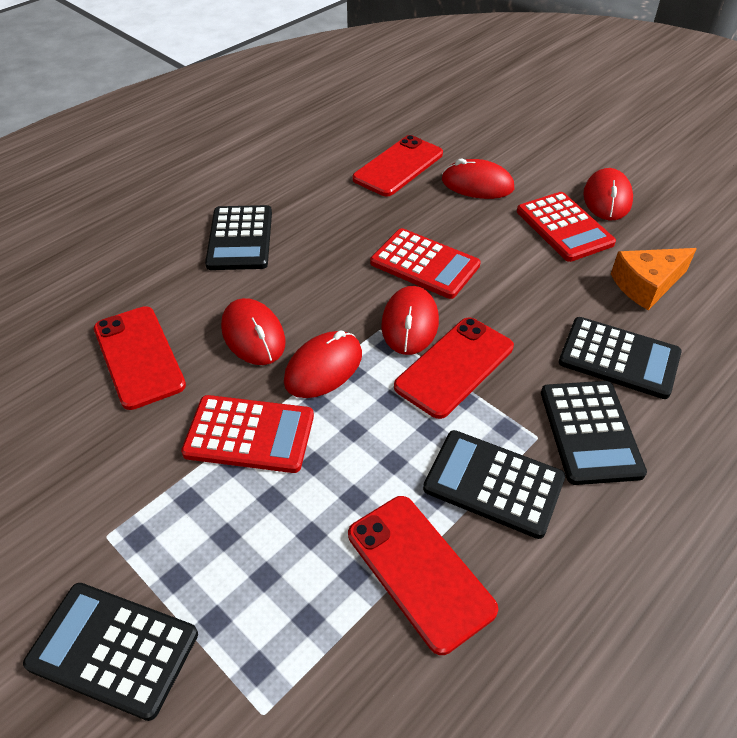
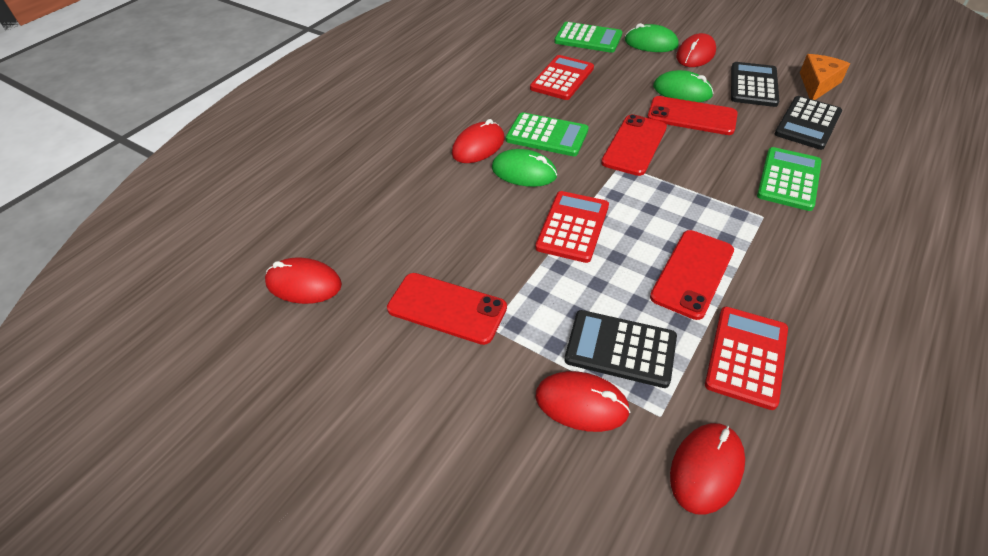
black calculator: [23,583,198,721] [205,205,272,270] [423,430,566,539] [541,381,647,485] [559,317,682,399] = 5 -> [564,310,677,388] [731,62,779,107] [775,96,842,150] = 3
green calculator: none = 0 -> [506,112,588,156] [554,22,622,53] [757,147,822,211] = 3
green mouse: none = 0 -> [492,149,557,187] [625,23,679,52] [653,70,714,102] = 3

